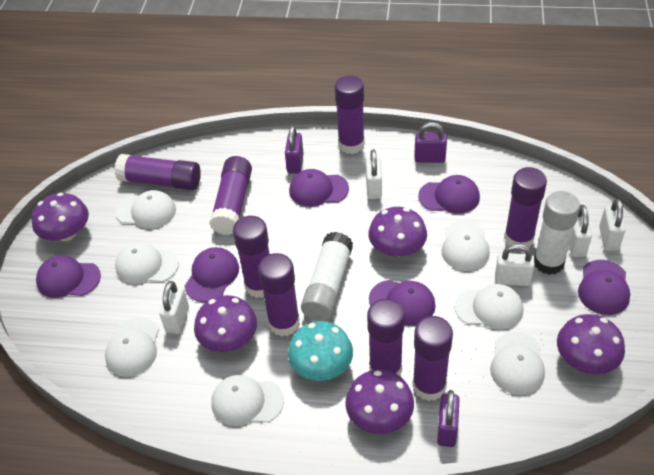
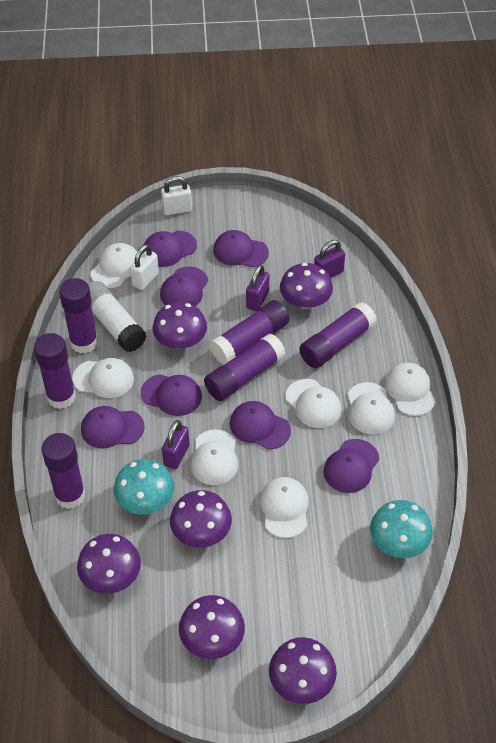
purple cap: [36,256,101,298] [184,247,239,302] [289,169,349,207] [369,280,436,326] [418,175,480,214] [578,260,630,315] = 6 -> [81,406,145,448] [141,374,202,416] [143,230,197,267] [160,267,208,306] [213,230,269,267] [230,401,291,449] [323,439,379,493] = 7
purple glue stick: [115,154,201,190] [209,156,252,235] [233,216,269,298] [258,253,300,337] [335,76,365,154] [367,299,405,376] [412,316,453,401] [504,167,547,248] = 8 -> [34,333,76,409] [41,433,85,509] [59,278,98,353] [204,334,286,401] [209,300,289,365] [299,302,377,368] = 6
purple mushroom: [31,193,89,241] [194,295,257,352] [345,370,414,434] [368,207,427,257] [557,314,625,374] = 5 -> [77,534,141,594] [153,302,207,349] [170,490,232,548] [179,595,245,659] [269,637,337,704] [280,263,333,309] = 6
turquoise mushroom: [288,321,353,381] = 1 -> [114,459,174,515] [370,500,433,558] = 2
white glue stick: [301,232,353,321] [534,191,580,275] = 2 -> [88,281,147,352] = 1
white padlock: [159,281,189,334] [366,149,382,199] [495,244,534,286] [569,205,592,257] [599,199,625,251] = 5 -> [130,244,159,290] [161,176,192,215] = 2

